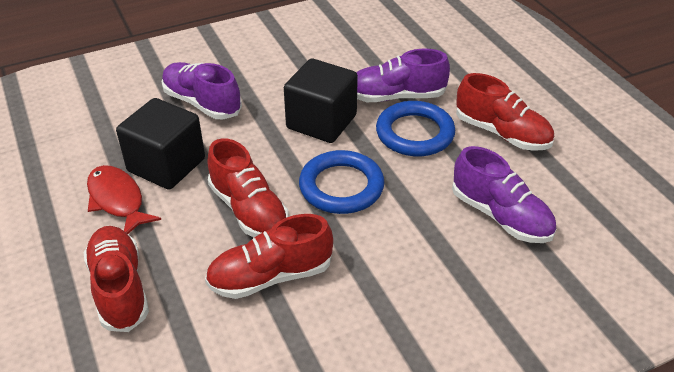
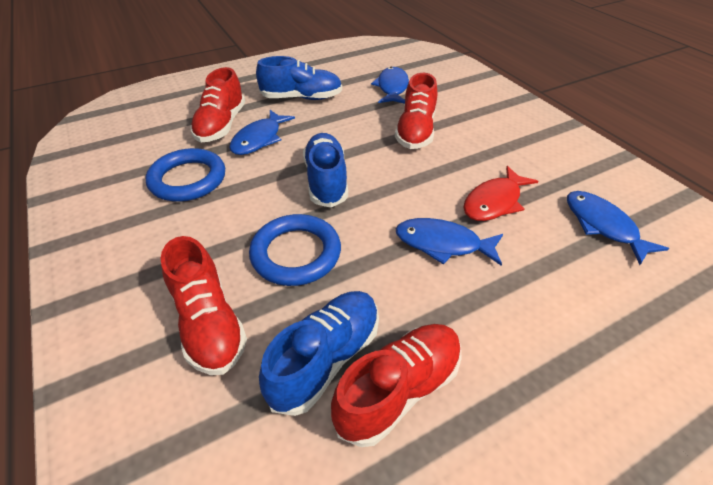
black cube: [116,98,205,190] [284,58,358,143] = 2 -> none = 0
blue fish: none = 0 -> [229,110,295,155] [371,67,409,104] [396,218,503,265] [567,191,669,265] = 4
blue shoe: none = 0 -> [256,56,342,100] [259,291,379,416] [303,133,348,208] = 3
purple shoe: [161,62,242,119] [356,49,450,102] [452,146,556,243] = 3 -> none = 0

